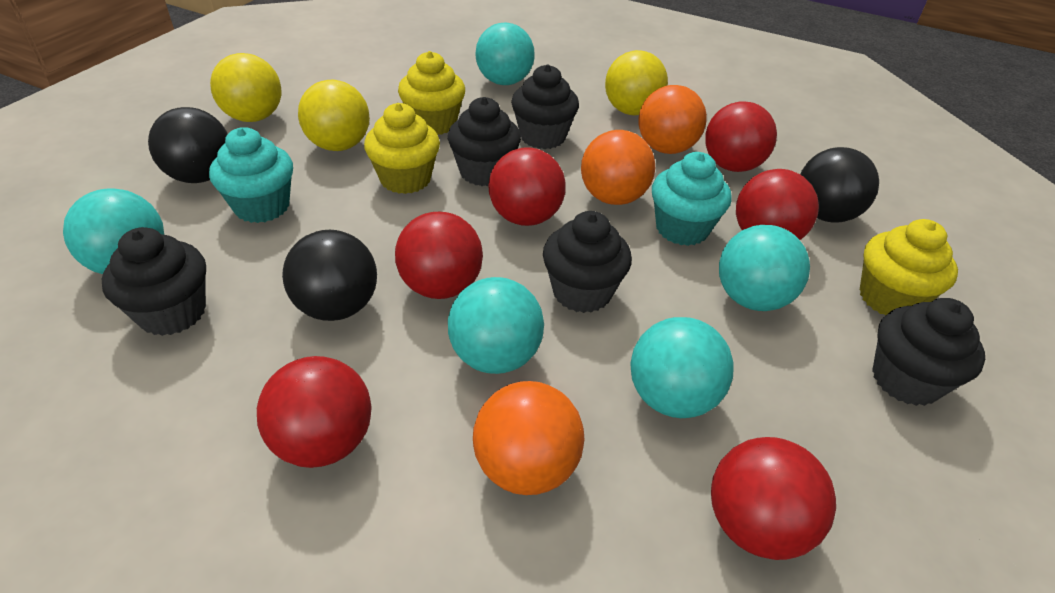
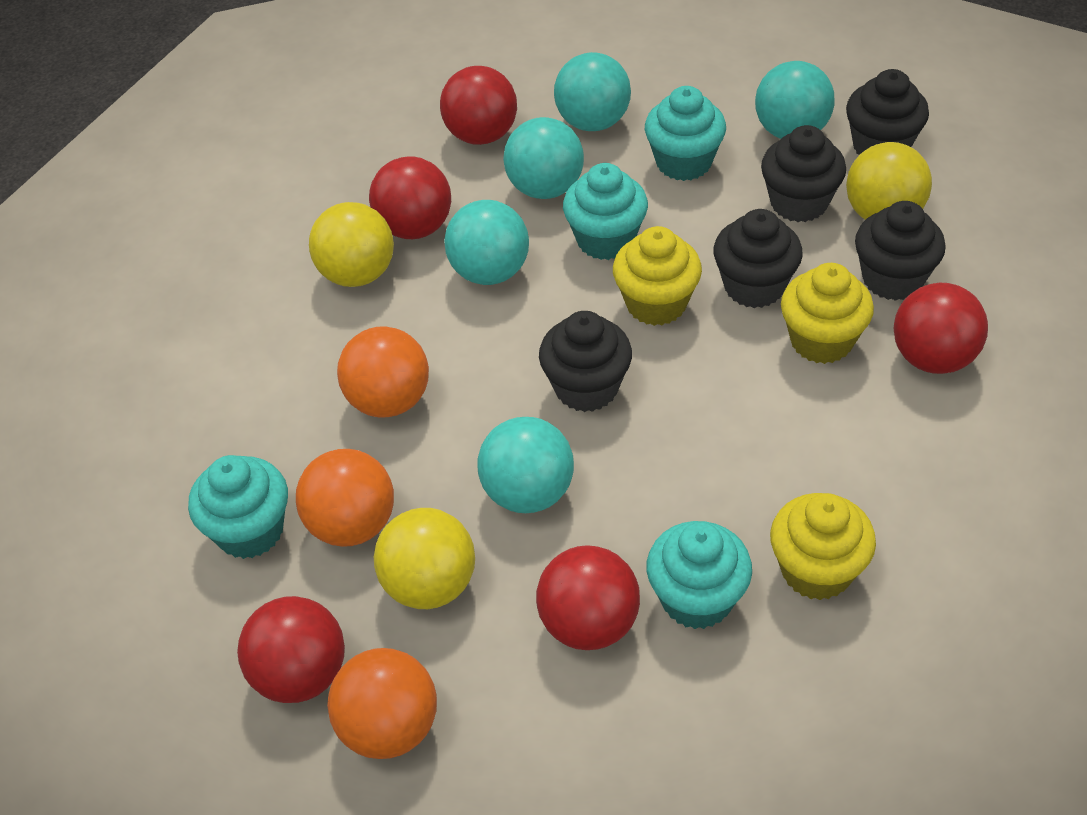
black ball: [148,107,228,183] [282,230,377,321] [800,147,879,223] = 3 -> none = 0
red ball: [257,356,372,468] [395,211,483,299] [488,147,566,226] [705,101,777,172] [711,437,836,560] [736,169,819,240] = 6 -> [237,596,345,703] [369,156,451,239] [440,66,517,145] [536,545,640,650] [893,283,988,374] = 5
turquoise cupcake: [209,127,293,223] [652,152,732,246] = 2 -> [188,455,288,559] [563,163,648,260] [645,86,726,181] [646,521,752,629] = 4

